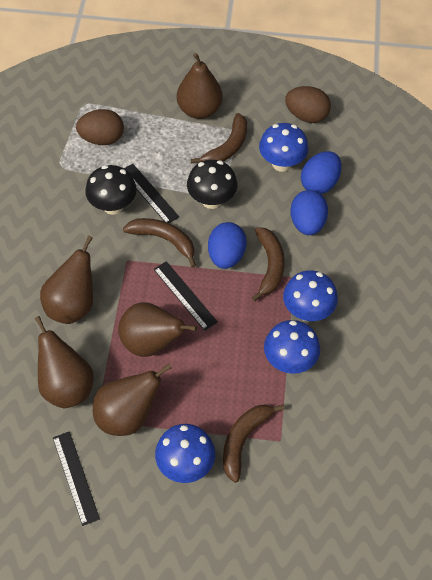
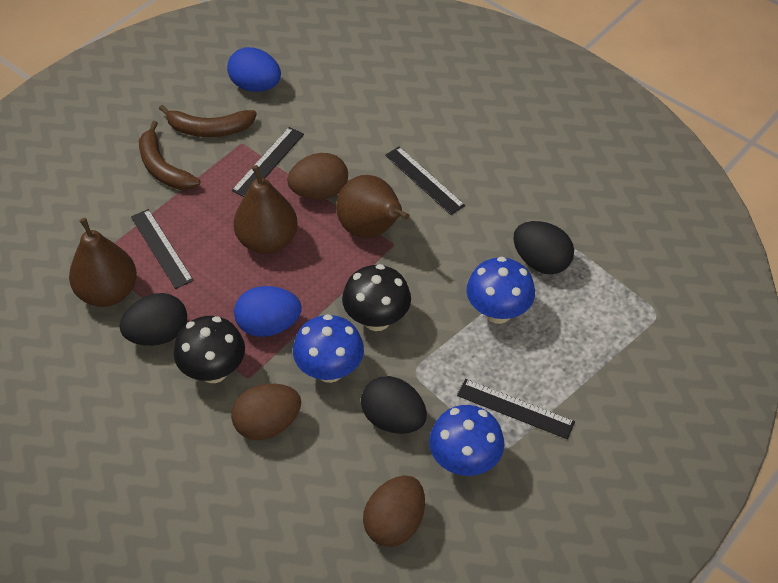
black egg: none = 0 -> [120,293,187,346] [361,376,427,434] [514,221,574,275] = 3
black ruler: [53,431,100,526] [124,164,179,223] [154,261,218,331] = 3 -> [131,209,194,289] [231,127,304,197] [385,146,465,215] [457,379,575,439] = 4
blue egg: [208,222,247,269] [291,190,328,235] [301,151,341,194] = 3 -> [227,47,281,92] [234,286,302,337] = 2
blue mushroom: [155,424,215,483] [259,123,308,172] [264,320,320,374] [283,270,338,321] = 4 -> [293,314,364,383] [429,405,504,476] [466,257,535,324] = 3
brown banana: [123,218,196,268] [191,113,247,164] [223,404,285,483] [252,227,285,302] = 4 -> [139,121,200,190] [159,105,257,137] = 2
brown egg: [76,109,124,145] [285,86,331,123] = 2 -> [231,384,301,440] [287,153,348,200] [363,476,425,547] = 3
brown pear: [35,316,94,408] [40,235,93,324] [93,363,172,436] [118,302,197,357] [177,53,223,119] = 5 -> [69,218,137,307] [234,165,298,254] [336,175,410,238] = 3

